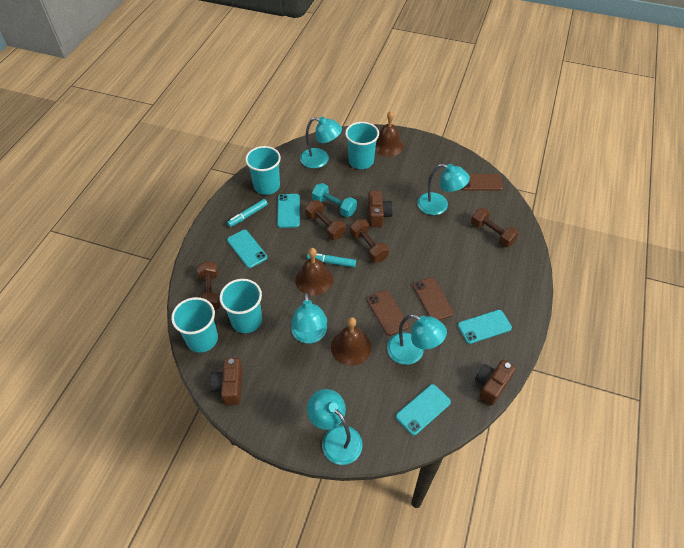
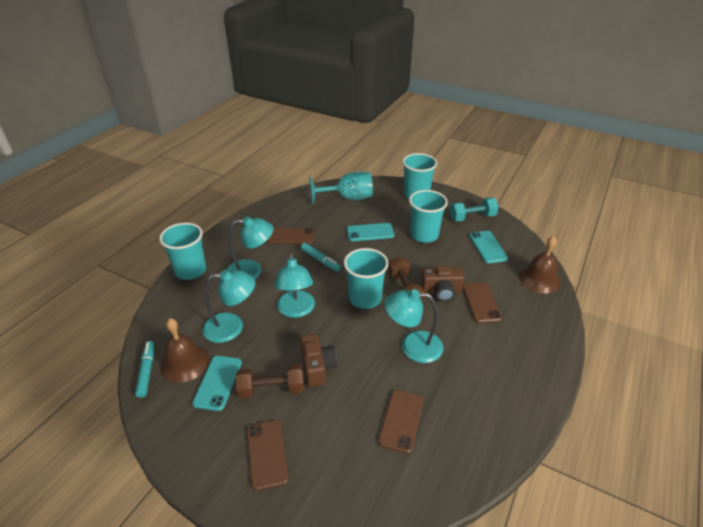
brown bell: [295,248,333,295] [331,317,372,366] [375,111,404,157] = 3 -> [160,318,209,383] [519,236,561,294] = 2
brown camera: [210,358,243,405] [368,191,393,227] [475,360,516,406] = 3 -> [300,334,337,387] [421,266,465,301] = 2
brown dumbbell: [197,261,220,310] [305,200,346,240] [350,219,389,262] [471,208,519,247] = 4 -> [236,364,304,399] [388,257,424,301] = 2
brown phone: [367,290,409,336] [413,277,454,320] [462,174,503,190] = 3 -> [247,420,289,491] [267,227,315,244] [378,390,424,454] [463,282,502,323] = 4
turquoise goblet: none = 0 -> [309,172,373,204] = 1
turquoise lamp: [291,293,327,343] [300,117,342,168] [307,389,363,465] [387,314,447,365] [417,164,470,215] = 5 -> [202,270,255,343] [226,216,274,279] [274,253,315,318] [384,289,443,363] = 4
turquoise phone: [227,230,268,268] [277,194,300,228] [396,384,451,435] [458,310,512,344] = 4 -> [192,356,242,411] [347,223,394,241] [469,231,508,264] = 3

